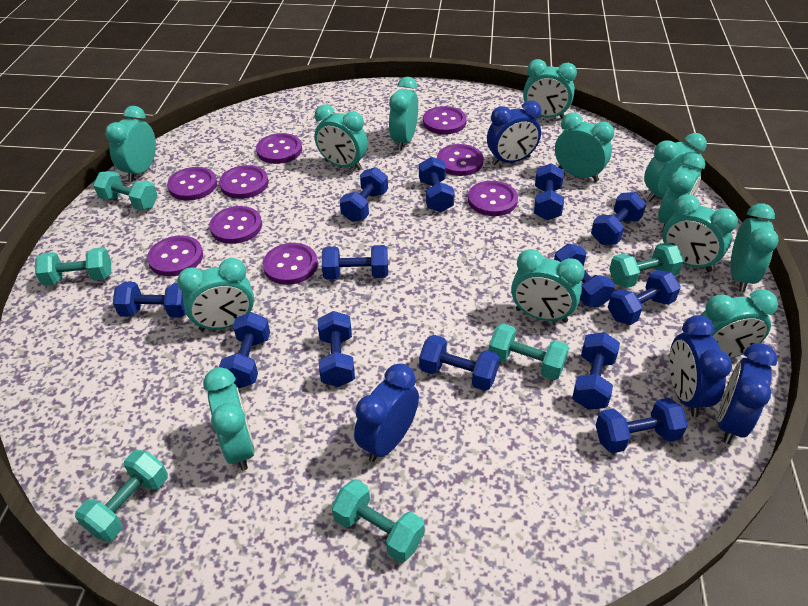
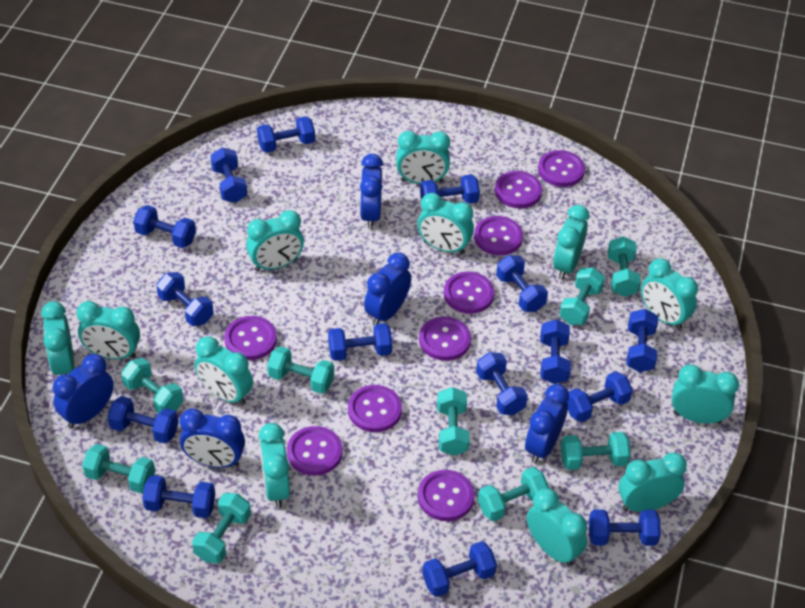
blue clock: [354,363,419,462] [487,101,541,165] [669,315,732,417] [718,343,778,444] = 4 -> [53,354,114,428] [180,409,245,468] [360,154,383,229] [364,252,411,326] [525,384,569,464] = 5
blue dumbbell: [113,282,186,318] [219,312,270,388] [318,311,355,387] [322,245,388,280] [340,167,388,222] [419,157,455,212] [419,335,500,391] [534,163,564,220] [554,244,615,307] [572,332,620,409] [591,192,646,245] [596,398,688,453] [608,270,681,325] = 13 -> [108,396,179,443] [133,205,196,248] [142,475,215,518] [156,272,214,326] [211,148,247,203] [257,116,315,153] [328,323,392,361] [420,174,480,204] [422,541,497,597] [476,352,528,415] [496,255,548,312] [540,319,571,384] [567,371,633,422] [589,509,661,546] [626,309,658,372] = 15
turquoise clock: [105,106,156,182] [177,258,254,331] [203,367,255,471] [314,104,368,170] [389,77,418,150] [511,249,585,323] [523,59,577,119] [555,112,614,182] [644,133,707,201] [658,153,705,232] [663,195,738,272] [701,289,778,359] [730,203,779,292] = 13 -> [41,301,74,375] [77,301,140,359] [195,336,253,406] [246,210,304,271] [259,423,290,508] [396,131,450,184] [417,193,474,254] [527,488,587,566] [553,205,589,280] [618,453,687,512] [641,258,698,330] [672,364,739,424] = 12
turquoise dumbbell: [35,247,111,286] [75,450,168,542] [93,171,158,210] [331,479,424,563] [489,323,569,380] [609,243,684,288] = 6 -> [82,444,155,493] [121,358,184,413] [192,493,251,563] [267,346,334,394] [437,387,470,456] [478,467,549,521] [559,268,605,325] [561,432,631,470] [608,236,641,297] = 9

